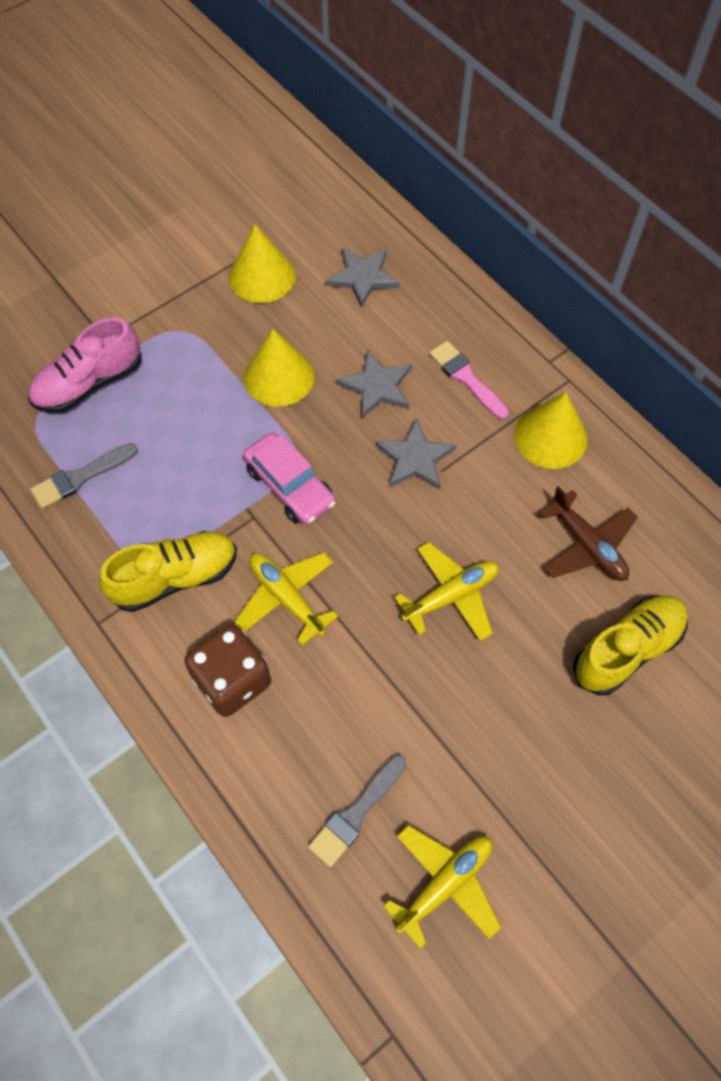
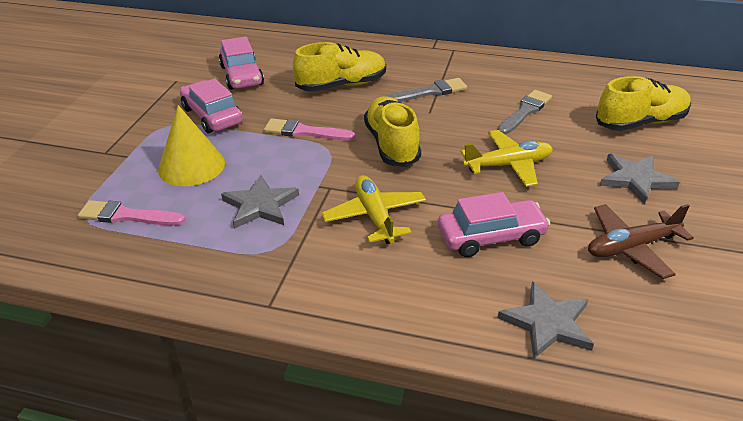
brown dice: [184,624,271,717] = 1 -> none = 0
pink brush: [429,341,509,419] = 1 -> [78,200,185,226] [264,118,355,141] = 2
pink car: [243,432,336,525] = 1 -> [180,79,243,133] [219,37,264,90] [438,192,550,257] = 3
pink shoe: [28,317,141,413] = 1 -> none = 0
yellow cone: [229,224,296,303] [244,329,315,407] [514,392,587,469] = 3 -> [158,105,225,186] = 1
yellow plane: [234,552,338,645] [383,825,501,949] [394,542,499,641] = 3 -> [322,175,426,244] [461,130,553,187] = 2
yellow shoe: [99,531,237,612] [573,595,688,696] = 2 -> [293,42,386,92] [364,96,421,167] [596,76,691,131] = 3

